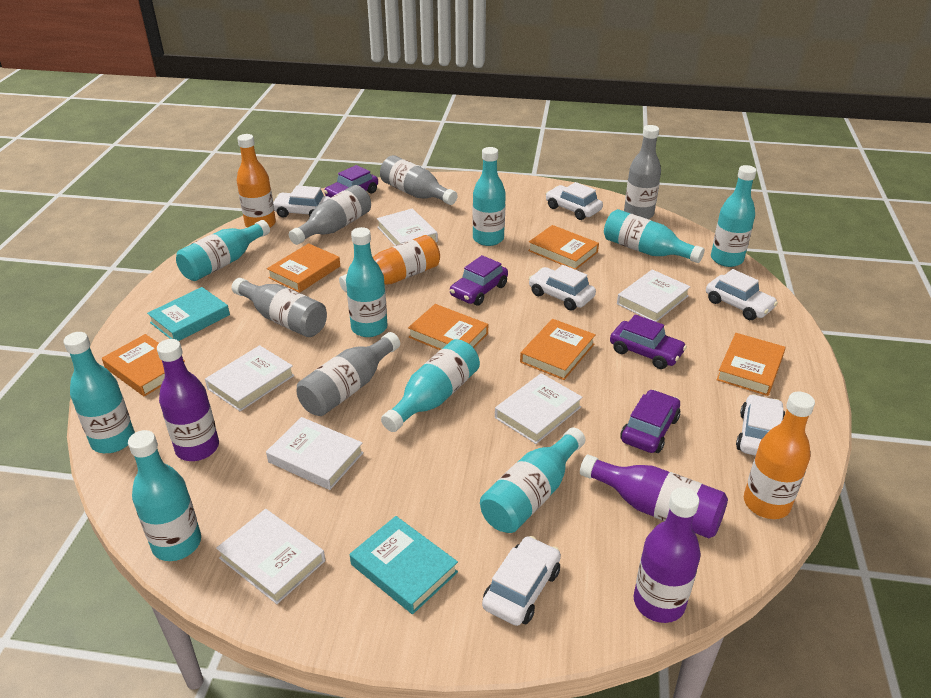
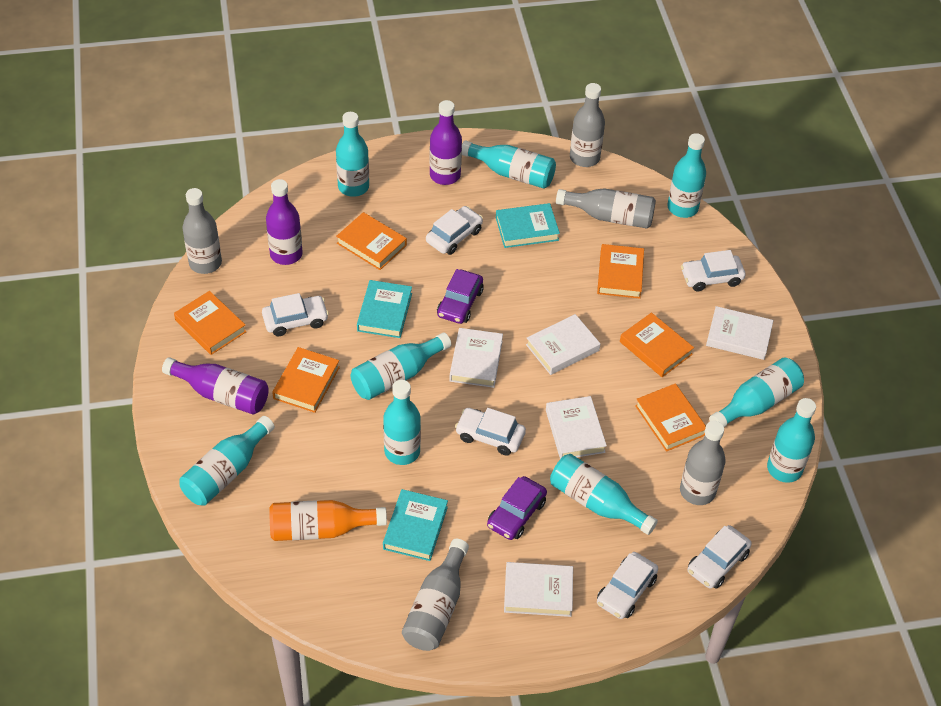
orange bottle: [237,134,276,228] [339,235,440,292] [744,392,815,519] = 3 -> [269,500,387,541] = 1
purple car: [324,165,378,198] [450,255,508,306] [610,314,687,369] [620,390,680,453] = 4 -> [437,269,484,324] [487,476,547,540] = 2
turquoise book: [147,287,230,341] [350,516,458,614] = 2 -> [357,280,412,338] [383,489,448,561] [496,203,560,248] = 3
white book: [205,345,294,411] [216,509,325,604] [266,417,364,490] [377,208,438,246] [495,373,583,444] [617,270,691,322] = 6 -> [449,328,503,388] [504,562,573,617] [526,314,601,375] [546,396,607,459] [706,306,774,360] = 5

